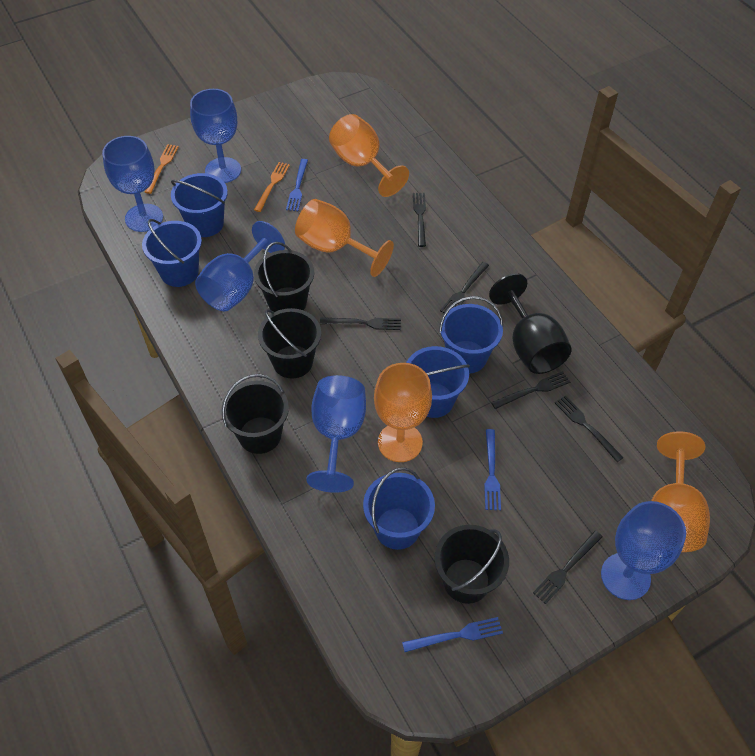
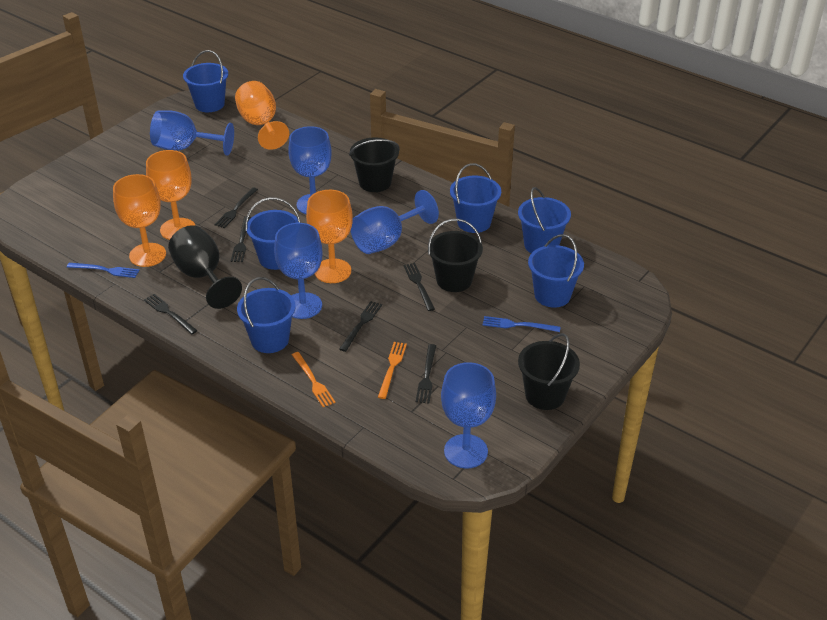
black bucket: [221,374,289,454] [254,242,314,312] [258,308,321,379] [435,525,509,604] = 4 -> [349,137,400,192] [428,219,483,292] [518,333,580,410] = 3
blue bucket: [142,219,202,287] [171,173,228,237] [363,467,435,550] [406,346,470,418] [439,296,503,373] = 5 -> [183,50,228,112] [237,277,296,353] [245,197,301,270] [450,163,501,233] [518,187,571,253] [528,234,584,308] = 6
blue fork: [286,159,308,211] [402,617,503,652] [484,429,501,510] = 3 -> [67,263,140,278] [483,316,561,332] = 2

